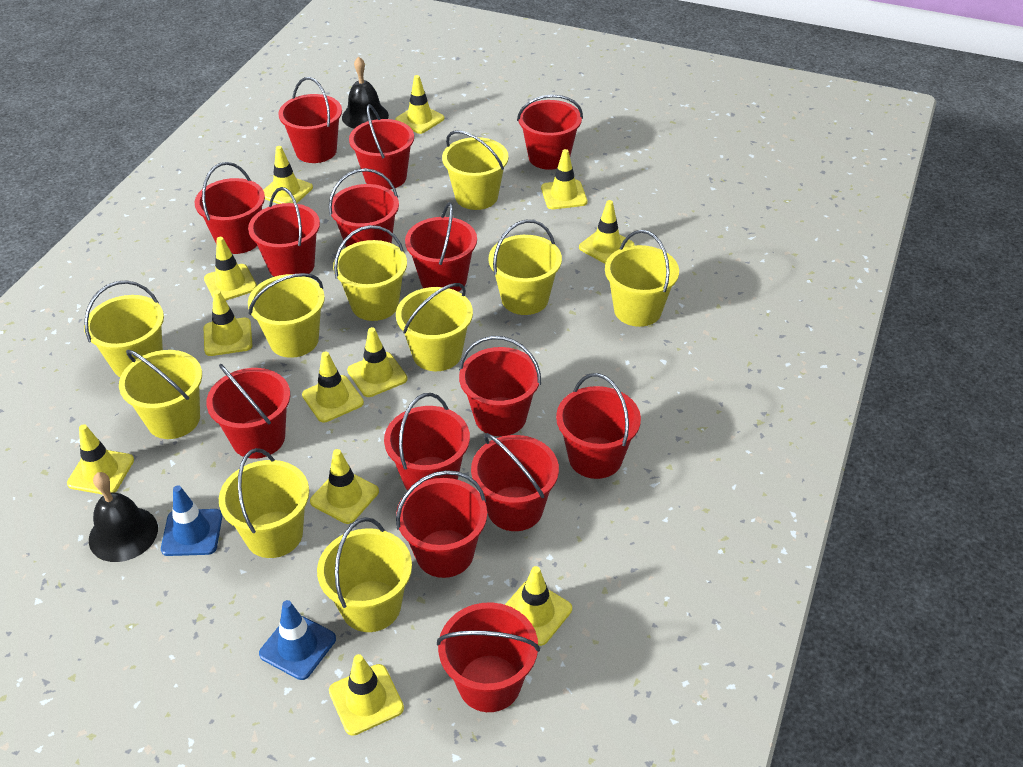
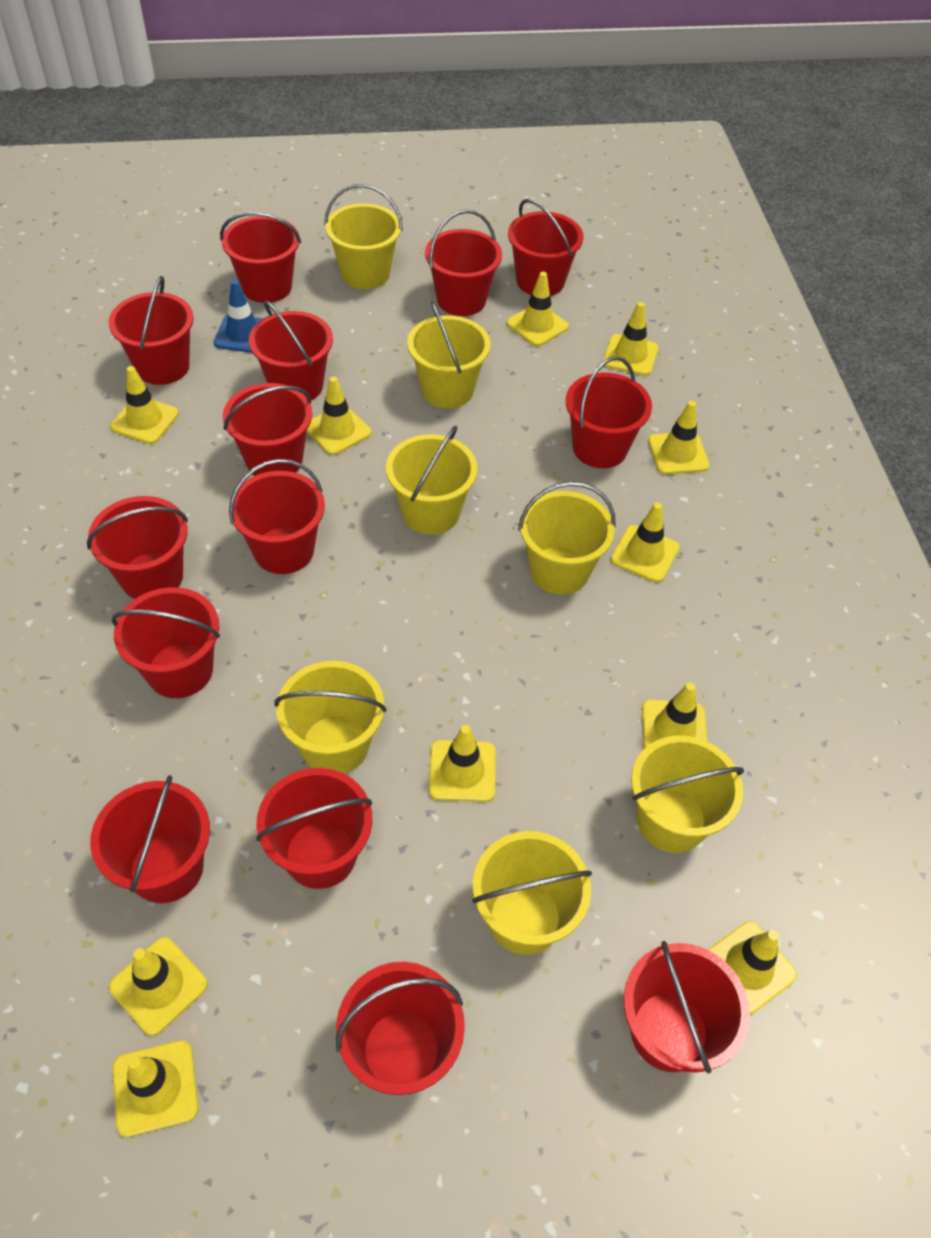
black bell: [89,472,158,562] [342,56,389,129] = 2 -> none = 0
blue traffic cone: [161,485,222,556] [259,600,336,680] = 2 -> [214,280,263,353] = 1
yellow bucket: [84,280,164,377] [119,350,202,439] [219,448,309,558] [248,273,325,358] [317,517,412,632] [333,225,407,321] [396,283,473,371] [442,130,509,210] [489,220,562,315] [605,230,679,327] = 10 -> [274,661,386,774] [324,184,403,289] [386,426,477,535] [407,301,490,408] [472,831,592,955] [518,481,616,594] [631,735,744,853] = 7
yellow traffic cone: [67,424,134,495] [204,237,257,301] [204,290,253,356] [263,146,313,204] [302,351,364,423] [310,449,379,524] [329,654,404,736] [347,327,408,397] [395,75,444,134] [505,566,572,646] [541,149,587,209] [579,200,635,264] = 12 -> [109,937,208,1036] [110,366,179,444] [112,1040,198,1137] [306,377,371,455] [429,725,496,802] [507,272,569,346] [603,302,658,376] [610,503,680,582] [642,683,707,749] [648,401,709,475] [708,921,797,1014] = 11

